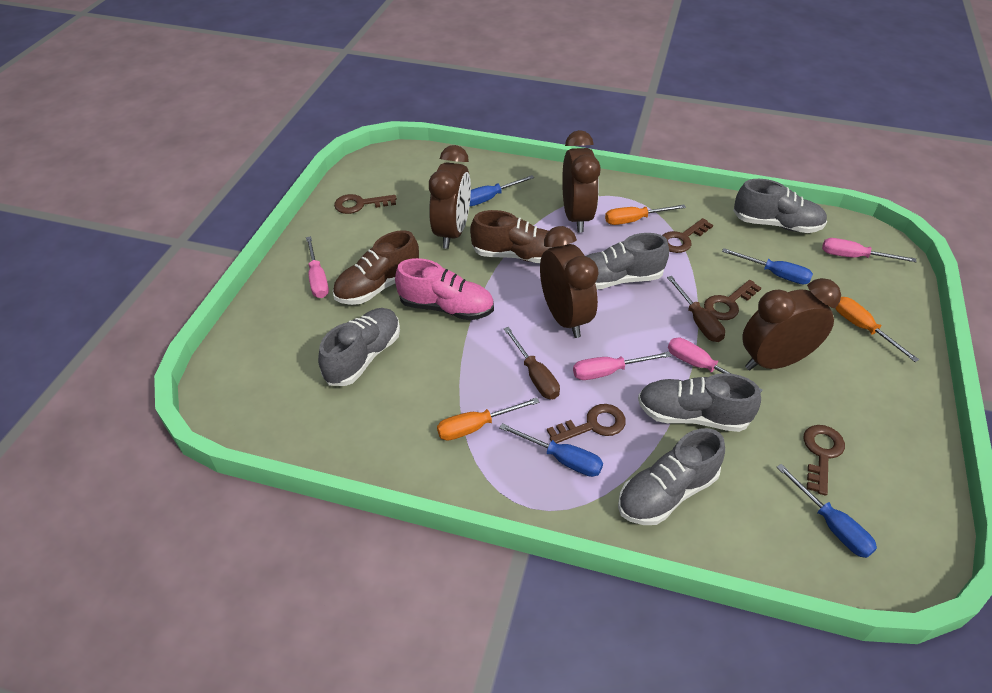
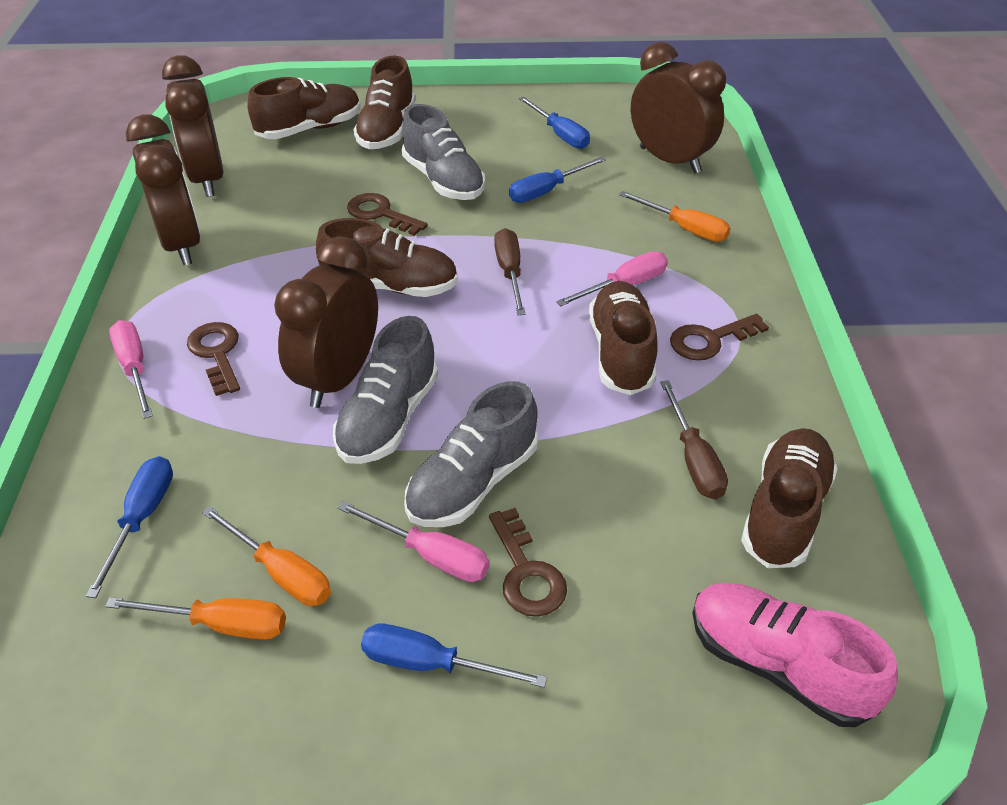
brown key: [334,194,397,214] [547,404,626,444] [662,218,713,253] [704,280,761,320] [804,425,845,496] = 5 -> [187,322,240,396] [347,193,428,236] [489,508,567,617] [670,314,769,360] = 4
brown shoe: [333,230,419,305] [470,210,552,263] = 2 -> [247,77,361,139] [316,218,458,297] [353,56,415,149] [589,281,658,395] [741,428,838,568] = 5
grey shoe: [318,308,400,386] [586,233,669,289] [618,428,725,525] [638,373,761,432] [733,179,827,233] = 5 -> [333,316,438,464] [402,104,485,200] [404,381,538,527] = 3
pink screwdriver: [306,236,329,298] [573,352,671,380] [668,338,763,393] [822,238,916,262] = 4 -> [109,320,153,419] [338,501,490,582] [556,251,668,306] = 3

